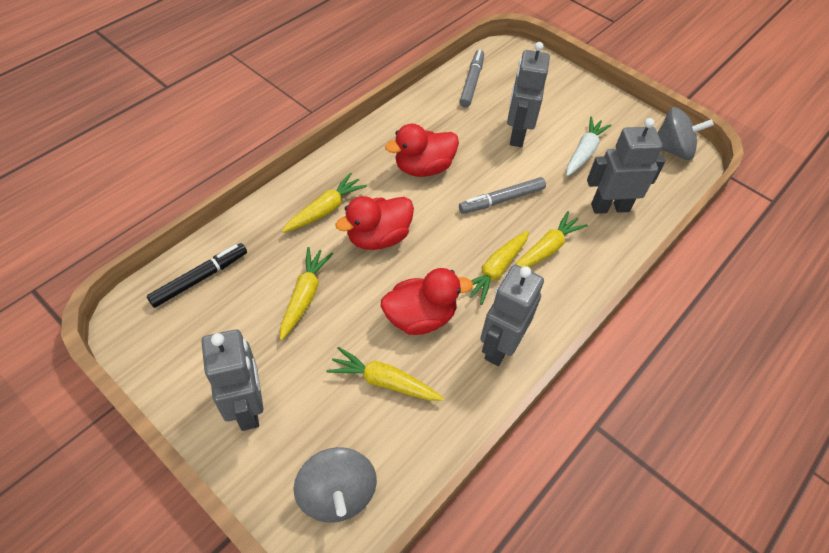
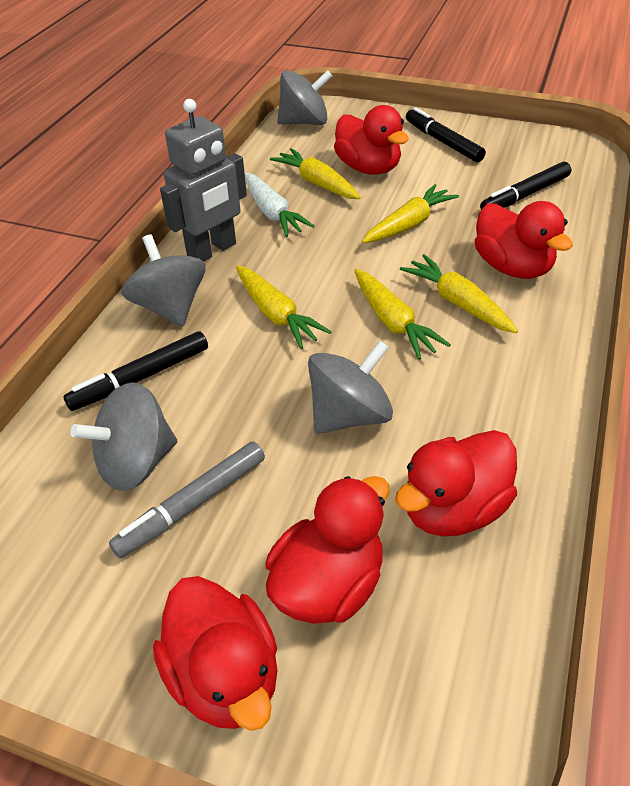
black marker: [147,243,247,308] = 1 -> [64,331,208,411] [406,107,486,162] [480,162,571,210] = 3
grey marker: [459,177,546,214] [460,49,484,107] = 2 -> [109,441,265,558] = 1
grey robot: [201,329,264,431] [480,265,544,366] [507,42,550,147] [587,118,666,214] = 4 -> [160,99,247,262] = 1
grey spinning top: [293,447,377,522] [657,107,714,160] = 2 -> [70,382,177,491] [122,234,206,327] [277,70,332,125] [308,340,393,434] = 4
red duck: [335,196,414,250] [381,268,473,335] [385,124,459,177] = 3 -> [153,576,278,731] [265,476,389,624] [334,105,409,175] [395,430,517,537] [475,201,573,279] = 5

